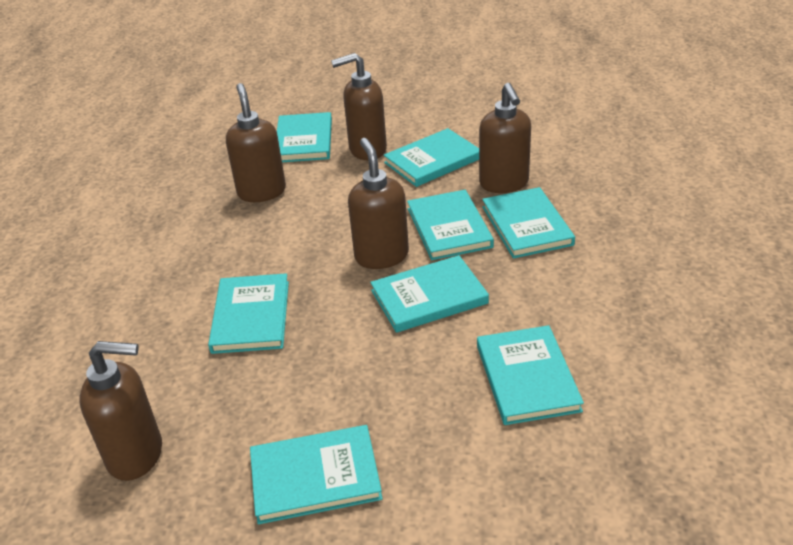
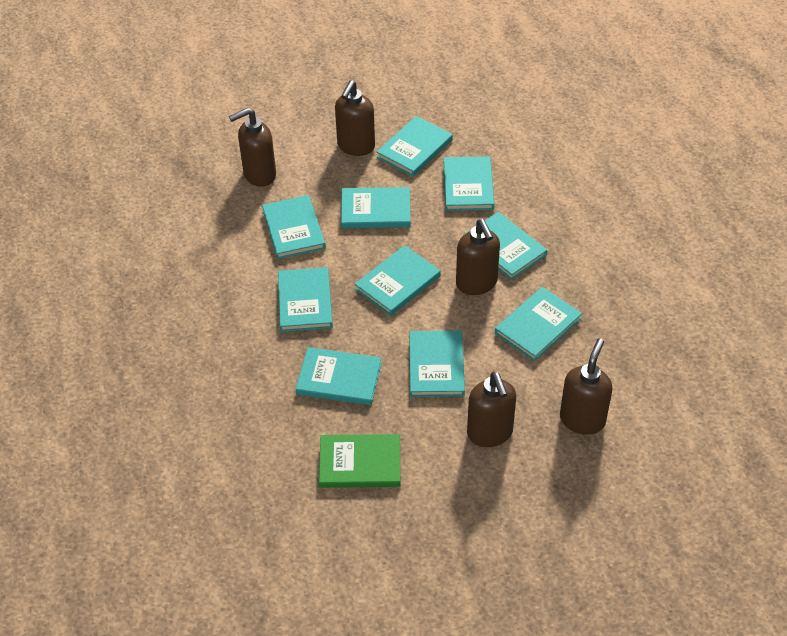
green book: none = 0 -> [319,434,401,488] = 1
turquoise book: [208,273,289,354] [250,425,383,524] [277,112,332,162] [370,255,489,333] [384,128,479,187] [407,190,494,260] [477,325,584,425] [482,187,575,259] = 8 -> [262,195,326,259] [278,267,333,332] [296,347,382,405] [341,187,411,228] [355,245,441,316] [377,116,453,177] [409,331,465,397] [444,156,494,211] [463,212,547,280] [495,287,582,361] = 10

